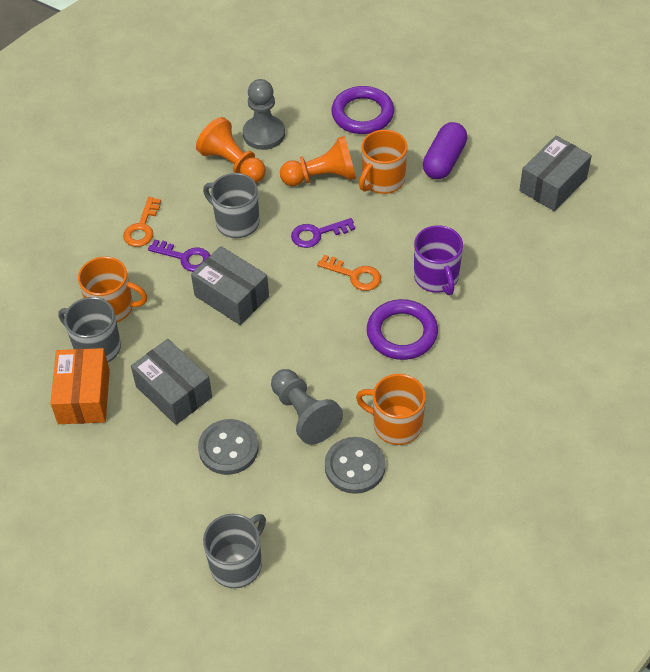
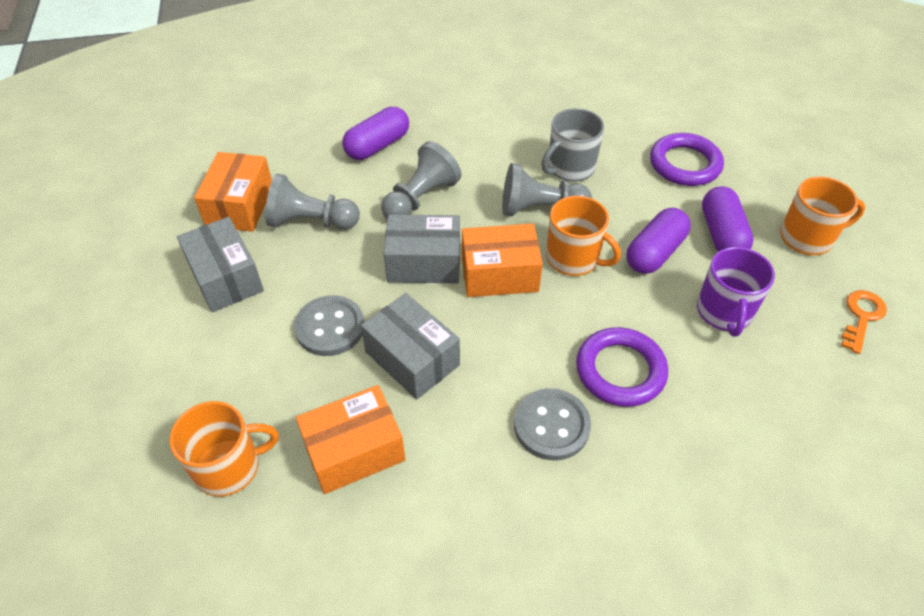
grey mug: [58,297,121,362] [203,173,259,238] [203,514,266,588] = 3 -> [542,108,604,182] = 1
grey pawn: [243,79,285,150] [271,369,343,444] = 2 -> [265,174,360,230] [381,141,462,218] [502,163,592,216] = 3
orange box: [50,348,110,424] = 1 -> [194,152,272,232] [296,385,405,494] [462,223,543,297] = 3
orange key: [123,197,161,247] [317,255,381,291] = 2 -> [841,290,887,354] = 1
orange pawn: [196,117,266,183] [280,136,356,186] = 2 -> none = 0
purple capsule: [423,122,467,179] = 1 -> [342,107,409,160] [626,208,691,274] [702,186,754,252] = 3
purple key: [148,239,210,272] [291,218,355,248] = 2 -> none = 0

